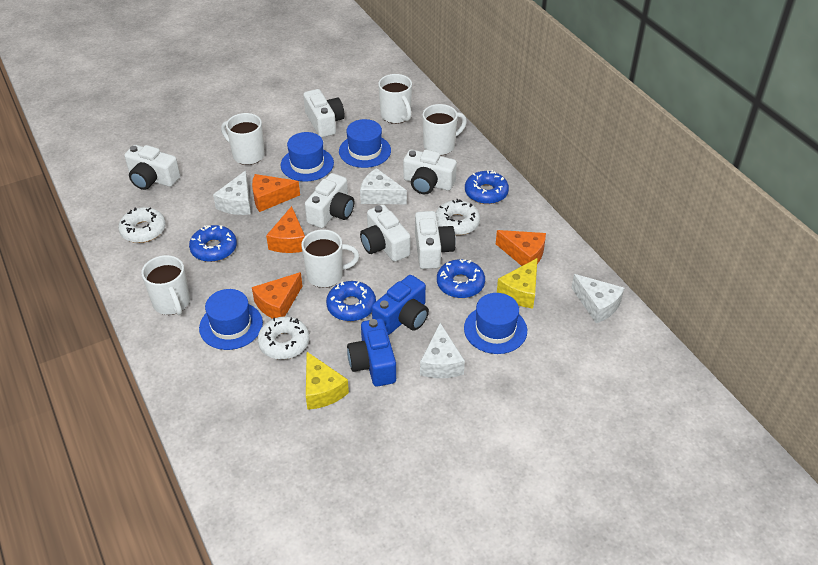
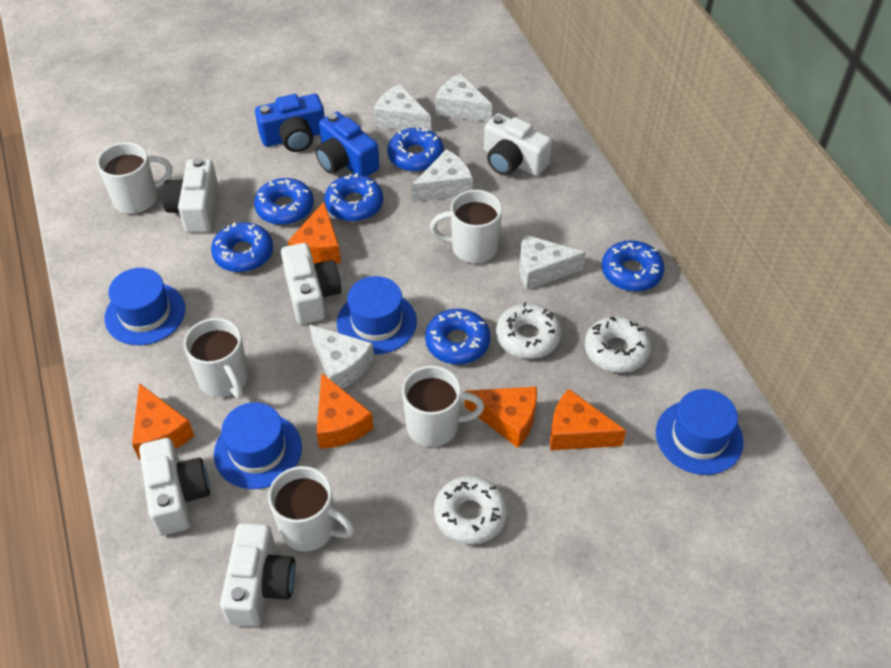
blue donut: [189,225,237,262] [326,281,376,321] [437,259,485,298] [465,170,509,204] = 4 -> [211,222,273,272] [254,178,314,225] [324,173,383,222] [387,127,444,172] [425,309,491,365] [602,240,664,292] = 6
orange cheese: [252,174,300,212] [252,272,302,319] [266,206,305,253] [496,230,546,266] = 4 -> [132,383,194,460] [288,202,341,264] [317,373,373,449] [465,387,537,448] [550,389,626,450] = 5
white camera: [124,145,180,190] [303,89,345,138] [305,173,354,228] [360,205,410,262] [403,149,457,194] [415,211,456,269] = 6 -> [139,438,210,536] [162,158,218,233] [220,523,296,627] [281,243,341,324] [484,113,552,176] = 5
white cheese: [213,170,251,215] [360,168,407,204] [420,323,465,378] [571,274,624,323] = 4 -> [309,324,374,389] [374,84,431,131] [412,149,473,202] [435,73,492,122] [519,234,586,290] = 5
yellow cheese: [306,352,349,410] [497,258,538,308] = 2 -> none = 0

